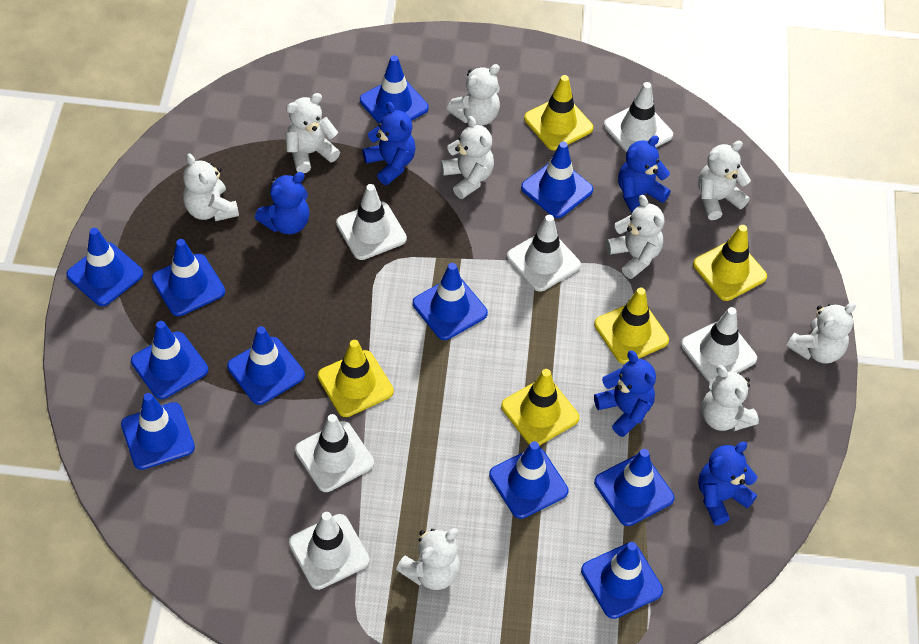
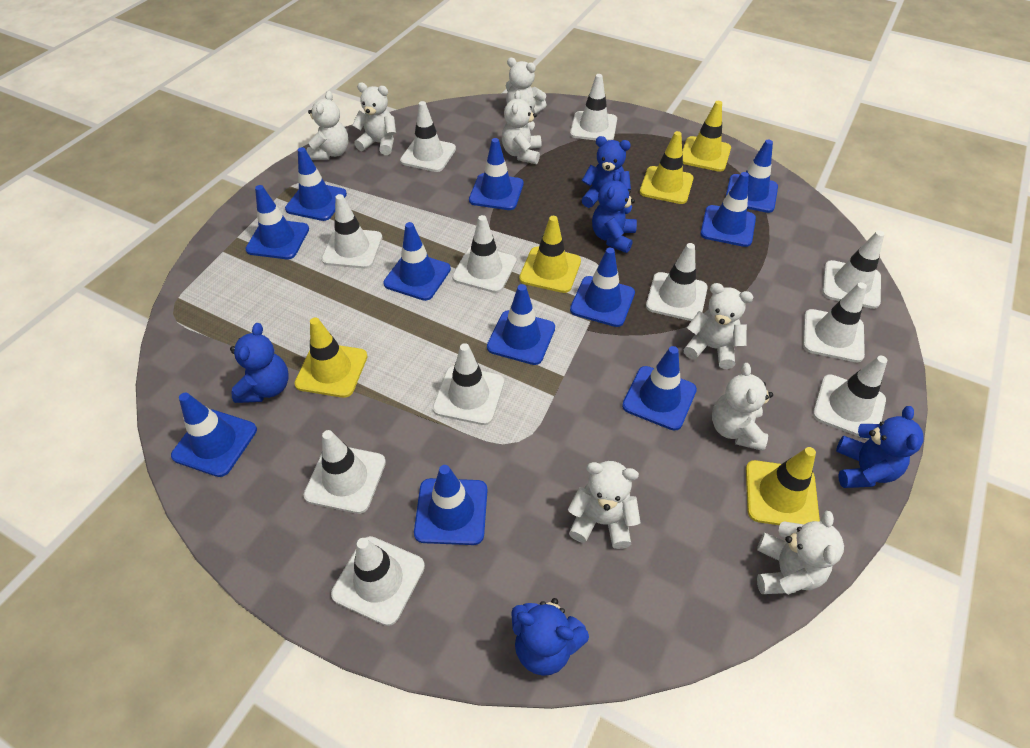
white teddy bear: [183,153,239,221] [285,93,340,173] [396,528,460,590] [441,116,494,199] [447,64,500,126] [606,195,664,279] [698,141,751,220] [701,365,759,431] [786,302,856,364] = 9 -> [307,91,348,160] [352,82,396,155] [502,90,542,164] [506,58,546,114] [568,461,641,549] [684,283,753,369] [712,363,773,451] [757,511,844,595] = 8
white traffic cone: [289,512,370,590] [295,414,374,492] [336,184,407,260] [507,215,581,292] [604,82,673,152] [681,307,757,382] = 6 -> [304,430,386,514] [321,194,382,269] [331,536,425,626] [400,101,456,172] [433,343,504,425] [452,215,517,293] [570,74,617,141] [646,243,708,321] [803,282,867,362] [813,355,887,440] [822,230,884,309] = 11

